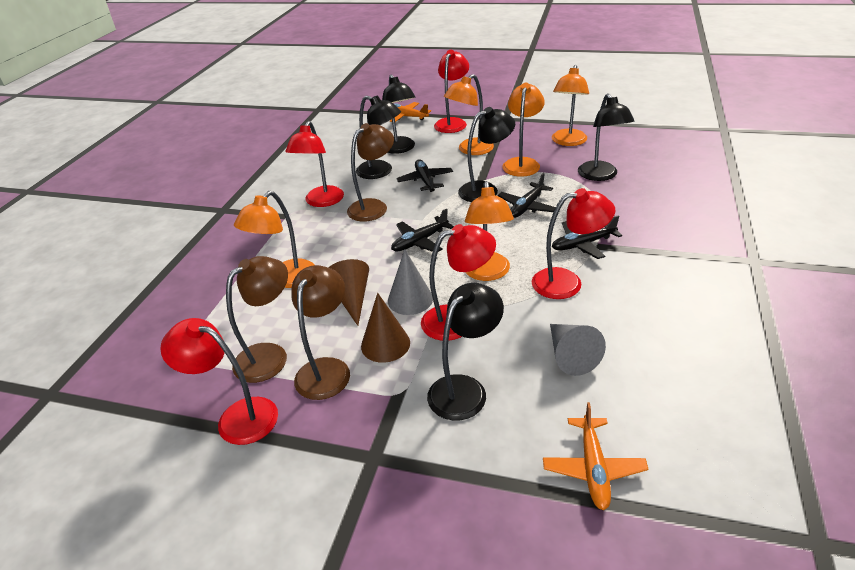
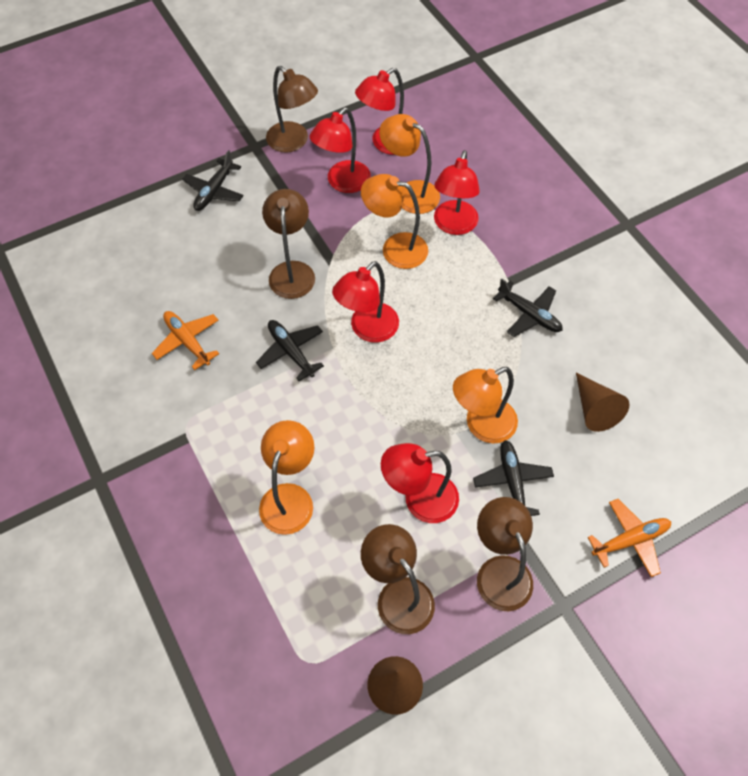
black lamp: [356,95,401,179] [382,74,416,154] [427,283,504,420] [458,107,515,202] [578,93,635,181] = 5 -> none = 0
brown lamp: [226,256,288,383] [291,265,350,400] [347,123,394,222] = 3 -> [262,189,315,299] [266,66,318,153] [361,524,435,634] [477,497,533,611] = 4
grey cone: [388,249,433,315] [550,324,606,376] = 2 -> none = 0
orange lamp: [234,191,315,288] [444,74,494,155] [465,181,514,281] [502,83,545,176] [552,65,589,146] = 5 -> [259,420,314,535] [361,174,428,269] [379,114,440,214] [453,367,518,443] = 4

